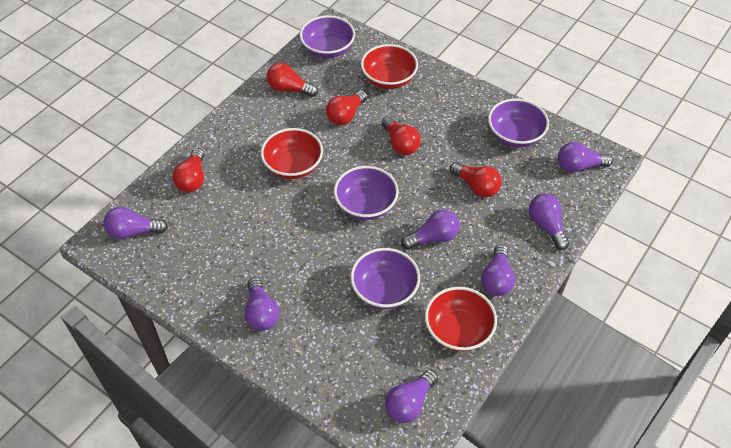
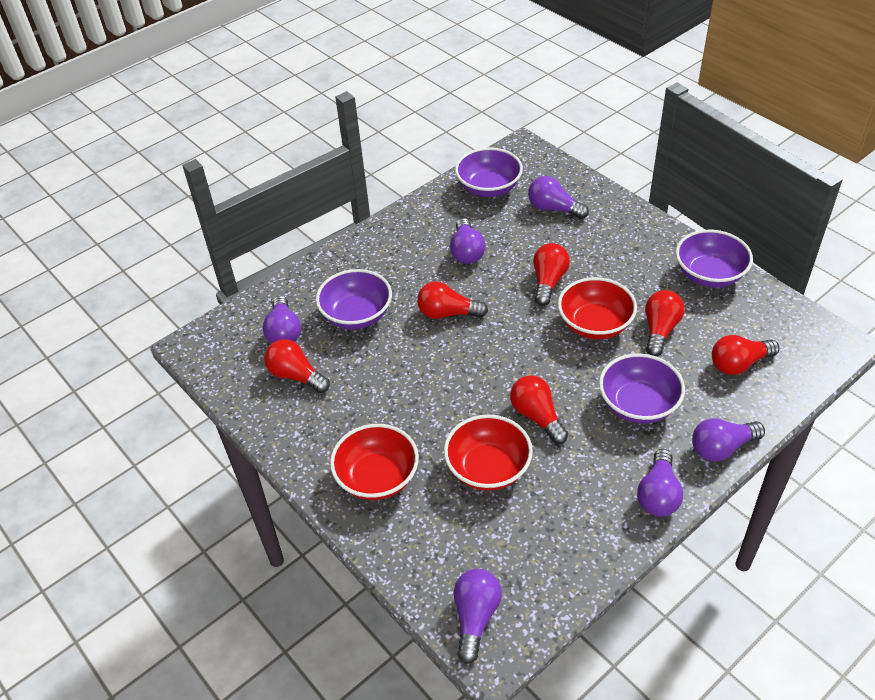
purple light bulb: [104,207,168,239] [244,277,280,331] [385,369,438,423] [401,210,460,250] [481,245,515,296] [529,193,569,250] [558,142,613,173] = 7 -> [263,296,301,344] [450,218,486,264] [454,569,502,664] [528,176,589,219] [637,449,683,517] [692,418,765,462] = 6
red light bulb: [172,148,204,192] [267,63,318,97] [326,90,368,125] [382,116,421,155] [450,162,502,197] = 5 -> [264,339,330,393] [417,282,488,319] [510,376,568,444] [533,243,570,306] [645,290,685,356] [712,335,779,375] = 6

